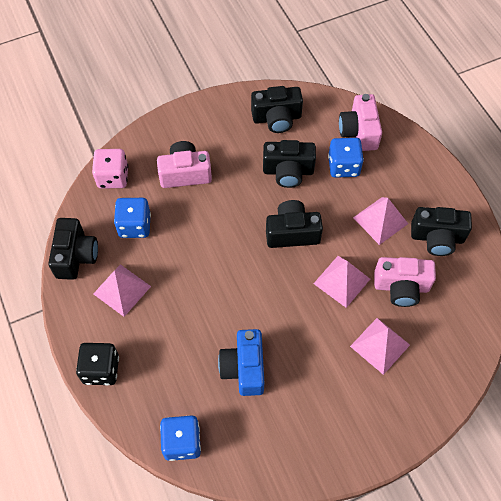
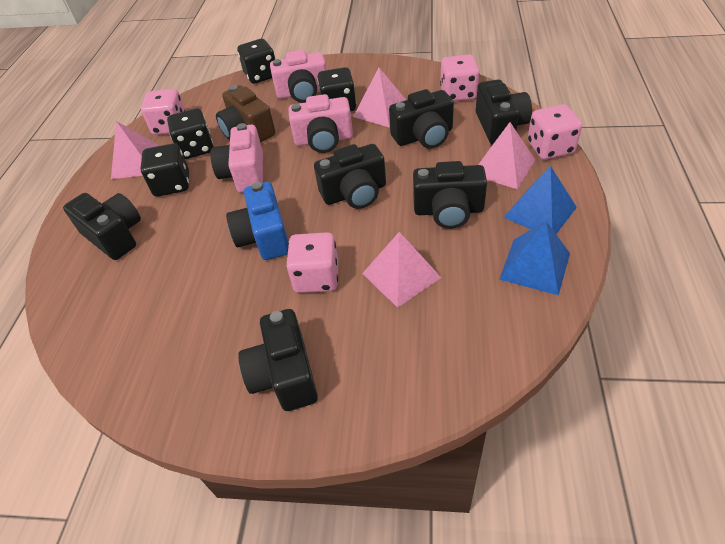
black camera: [48,218,98,280] [251,86,303,133] [263,140,316,188] [266,200,323,248] [411,207,472,256] = 5 -> [63,193,141,260] [238,309,318,411] [314,144,386,209] [389,89,454,148] [413,161,487,229] [476,80,532,145] = 6
black dice: [76,343,119,385] = 1 -> [141,143,189,197] [167,108,214,159] [237,39,275,84] [317,67,356,111] = 4
blue dice: [114,198,151,238] [160,415,201,461] [328,138,364,178] = 3 -> none = 0
blue pyramid: none = 0 -> [499,221,570,295] [503,166,577,234] = 2
brown camera: none = 0 -> [216,85,275,143] = 1
pink dice: [92,149,128,189] = 1 -> [141,89,186,135] [286,232,338,293] [440,55,480,102] [528,104,582,160] = 4

